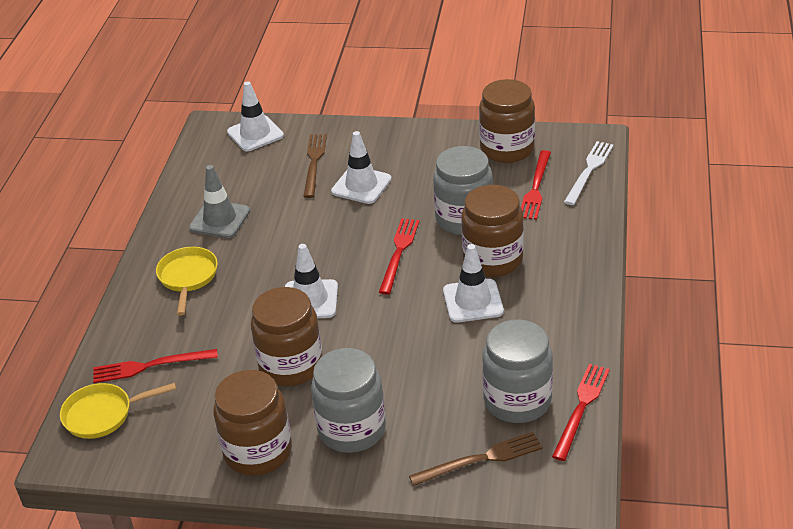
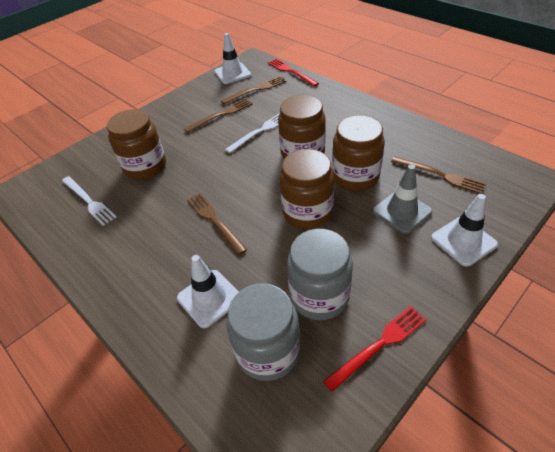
brown fork: [303,134,327,198] [409,432,543,486] = 2 -> [184,98,253,133] [187,193,247,255] [221,76,287,105] [391,156,486,194] = 4
grey jar: [311,348,386,453] [433,146,493,235] [482,319,553,423] = 3 -> [227,283,300,381] [287,229,353,320] = 2
red fork: [93,349,218,383] [379,218,419,295] [521,150,551,220] [552,364,610,461] = 4 -> [268,58,319,86] [323,306,427,392] = 2
white fork: [564,141,614,205] = 1 -> [62,176,116,226] [225,113,280,153] = 2
white traffic cone: [227,81,284,151] [285,244,338,318] [331,131,392,204] [443,244,504,323] = 4 -> [177,255,239,328] [215,33,251,84] [431,194,498,266] = 3
yellow pan: [60,383,176,439] [156,247,218,316] = 2 -> none = 0

